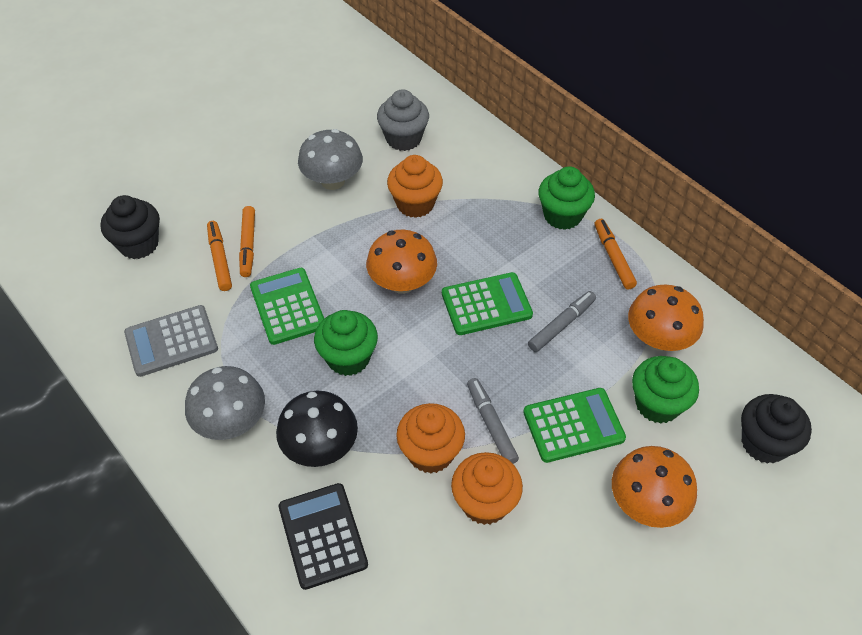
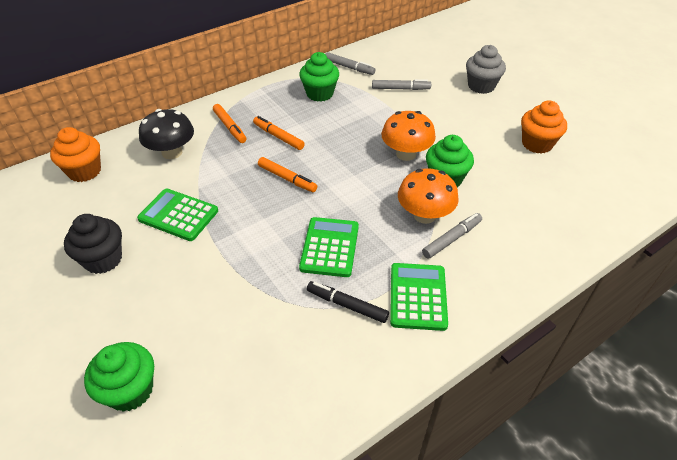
black calculator: [279,483,368,590] = 1 -> none = 0
black cupcake: [101,195,160,259] [741,394,812,464] = 2 -> [64,214,122,274] = 1
black marker: none = 0 -> [307,281,389,323] = 1
grey calculator: [124,305,218,377] = 1 -> none = 0
grey marker: [467,378,519,464] [528,291,596,352] = 2 -> [325,52,375,75] [372,79,431,90] [422,213,482,259] = 3
grey mushroom: [185,366,265,440] [298,129,363,190] = 2 -> none = 0
orange cupcake: [387,155,443,218] [396,403,465,473] [451,452,523,525] = 3 -> [50,127,101,182] [521,100,567,154] = 2
orange mushroom: [366,230,437,294] [612,446,697,528] [628,285,704,351] = 3 -> [381,111,436,161] [398,168,459,224] = 2

